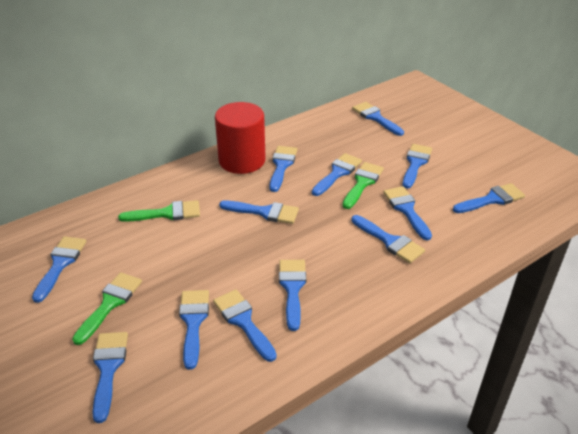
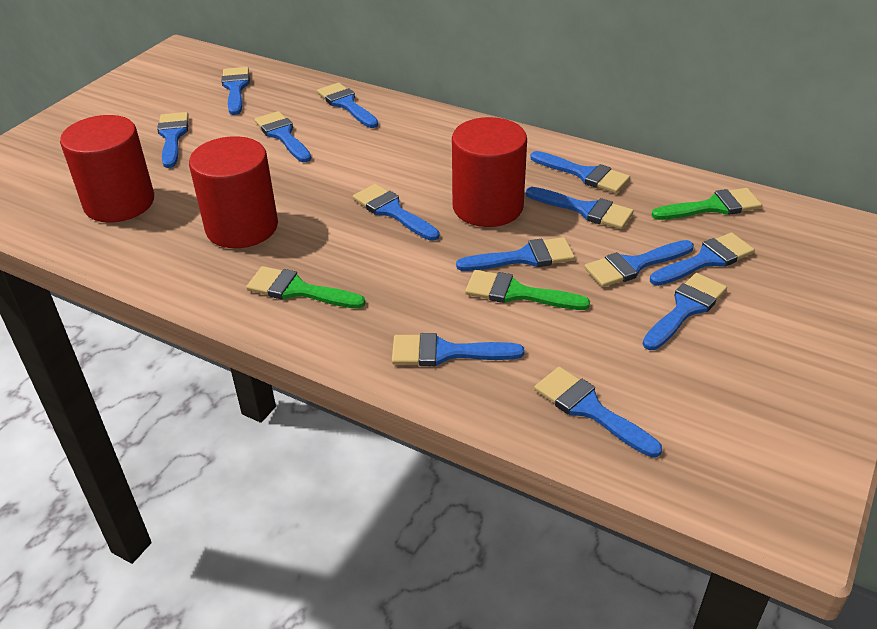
red cylinder: [215,102,266,174] = 1 -> [60,115,154,223] [189,136,278,248] [452,117,527,227] = 3

